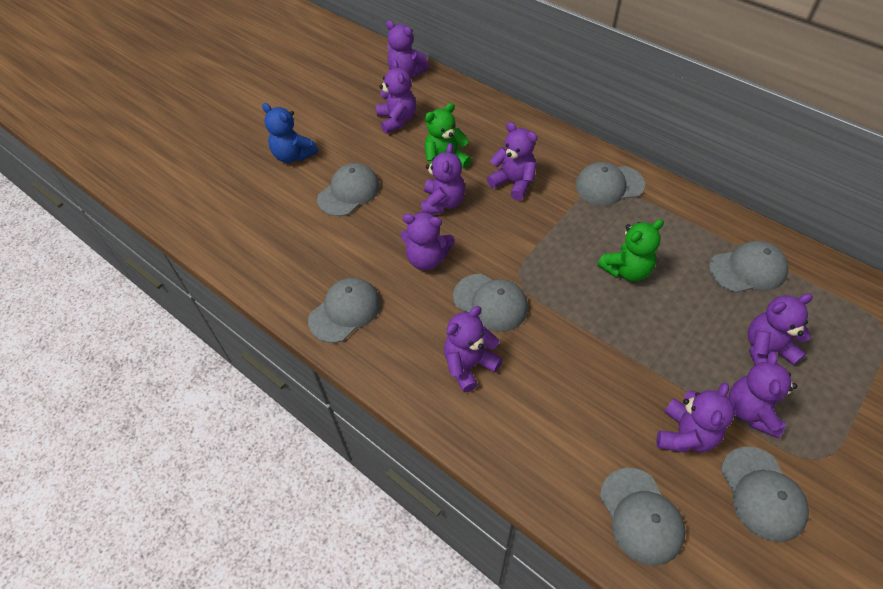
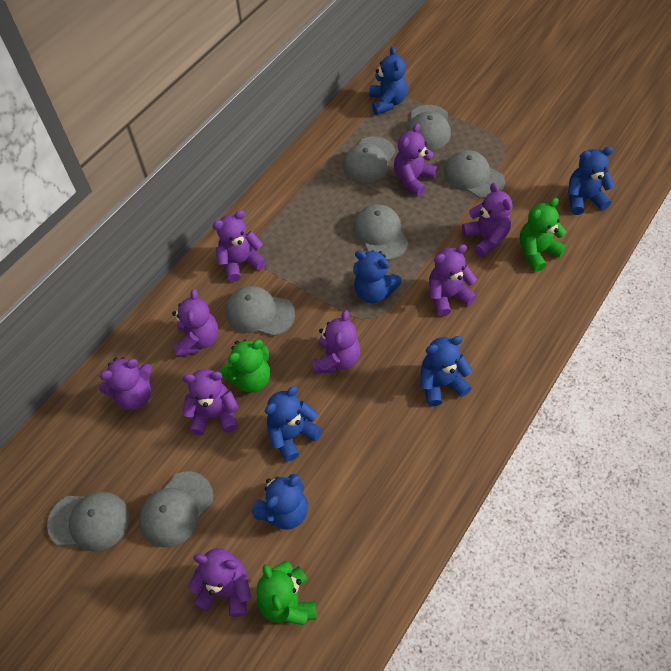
blue teddy bear: [262,103,318,163] = 1 -> [252,474,308,530] [265,386,323,462] [353,250,401,303] [369,46,407,115] [420,336,473,406] [568,147,615,215] = 6
green teddy bear: [424,103,471,169] [597,219,664,282] = 2 -> [220,340,270,393] [256,561,316,625] [519,198,566,272] = 3

